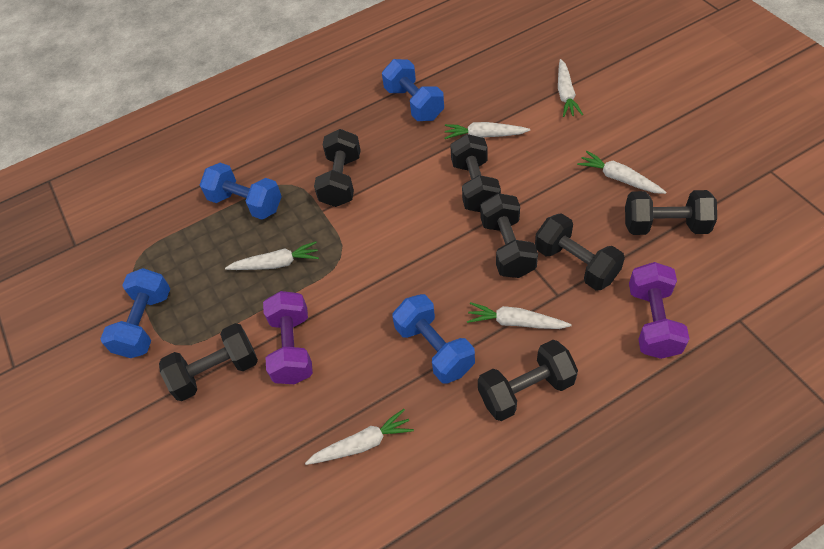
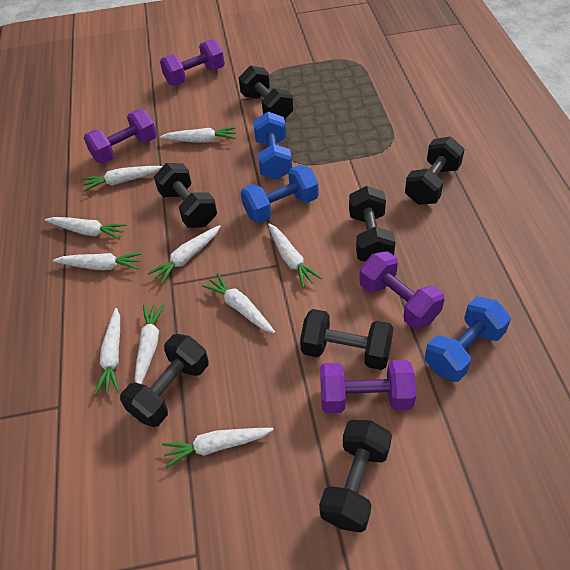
blue dumbbell: [100,268,170,358] [200,163,282,220] [382,59,444,121] [392,294,475,384] = 4 -> [241,165,319,223] [253,112,292,180] [425,296,511,382] = 3
purple dumbbell: [263,291,313,384] [629,262,689,359] = 2 -> [84,109,157,164] [160,39,225,86] [320,360,416,413] [359,251,445,329] = 4
white carrot: [225,241,319,270] [305,409,414,465] [444,122,530,139] [467,302,572,329] [558,59,583,117] [577,151,666,194] = 6 -> [45,217,127,239] [52,253,142,270] [82,166,163,192] [95,308,120,395] [134,304,165,384] [148,225,221,284] [160,127,236,143] [162,428,274,468] [202,273,275,334] [268,223,322,288] = 10

